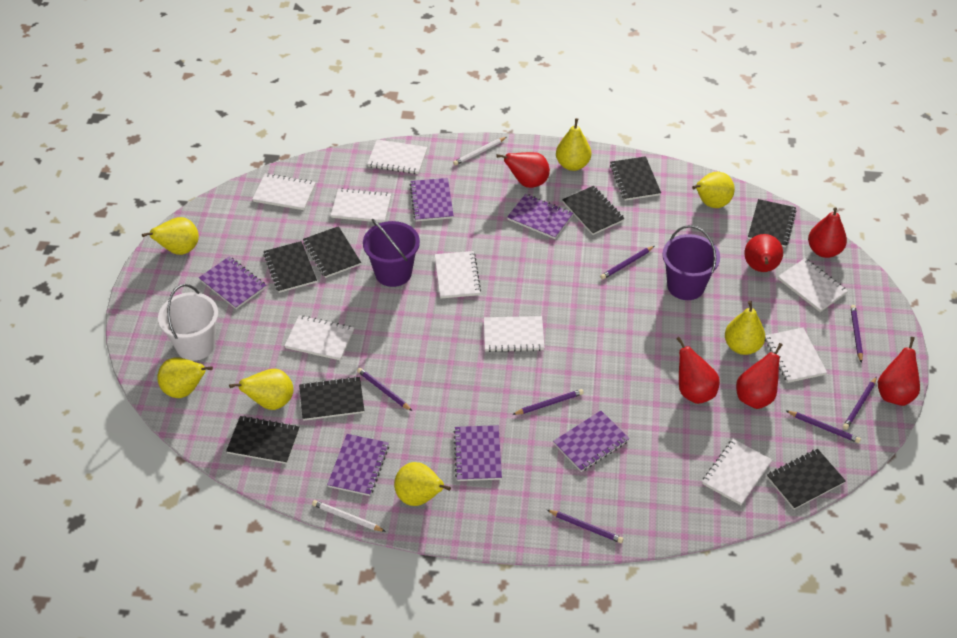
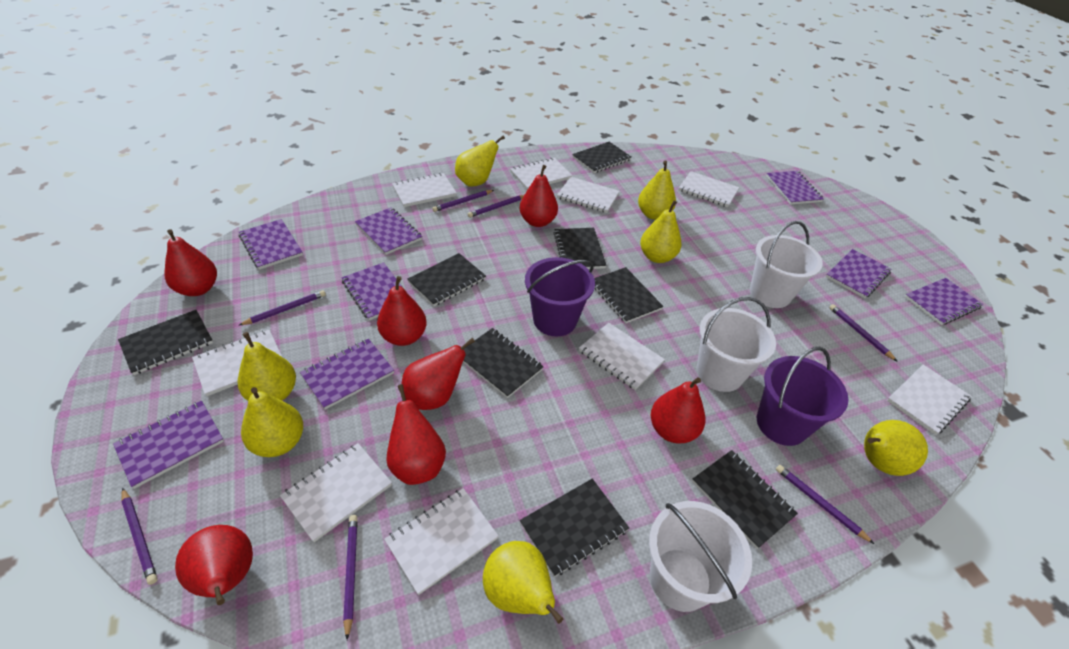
purple notebook: [199,256,266,309] [327,434,389,496] [410,178,454,221] [453,425,502,481] [507,194,573,239] [553,411,629,472] = 6 -> [113,401,224,489] [239,219,303,270] [300,339,394,410] [341,262,402,320] [355,208,422,255] [766,171,824,205] [826,249,892,298] [905,278,983,325] = 8
red pear: [496,152,550,188] [676,337,720,404] [736,343,783,409] [744,234,783,272] [808,207,847,258] [878,337,920,406] = 6 -> [165,229,217,296] [175,525,253,605] [377,276,427,346] [386,384,446,485] [402,338,475,410] [520,165,558,227] [651,377,705,443] = 7
white bucket: [158,284,218,361] = 1 -> [649,501,752,612] [697,297,776,392] [750,221,823,308] = 3
white pencil: [312,500,386,532] [453,137,507,166] = 2 -> none = 0

